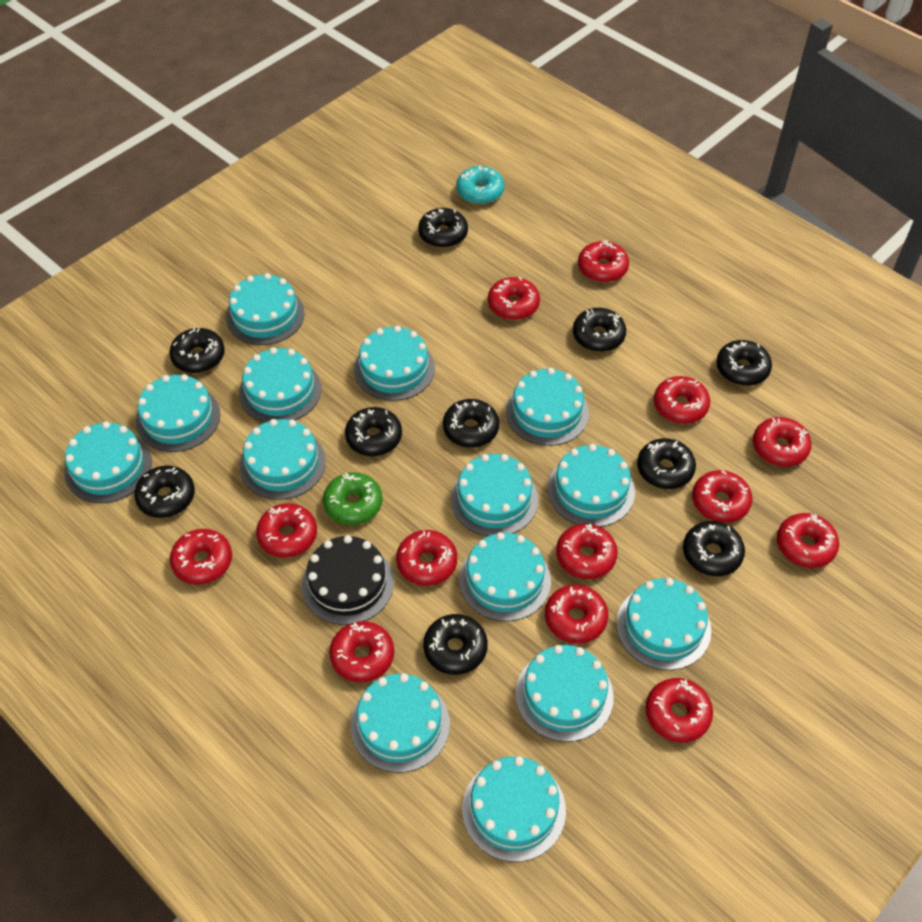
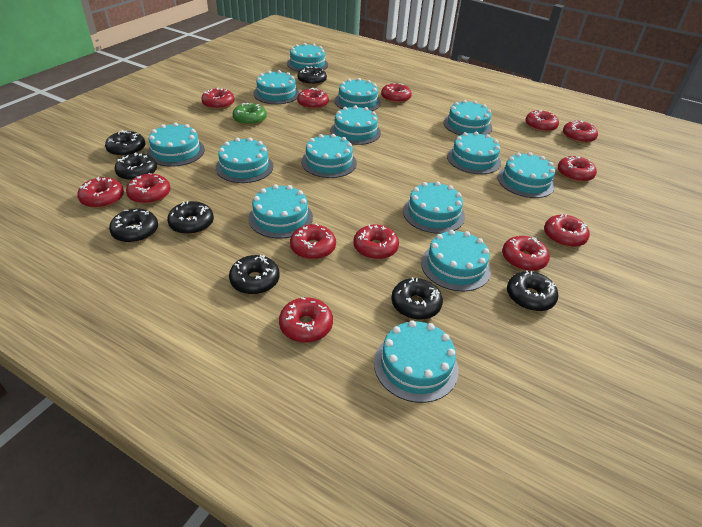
black cake: [302,535,394,625] = 1 -> none = 0
black donut: [134,465,195,518] [169,328,225,373] [345,407,402,456] [418,208,468,248] [423,614,488,675] [443,399,499,448] [573,308,626,352] [637,438,696,489] [683,521,745,576] [716,340,772,386] = 10 -> [105,130,145,157] [109,209,158,243] [115,152,157,181] [167,201,214,235] [229,255,280,295] [297,66,327,86] [391,277,443,320] [507,271,558,311] = 8
turquoise donut: [456,165,505,204] = 1 -> none = 0

